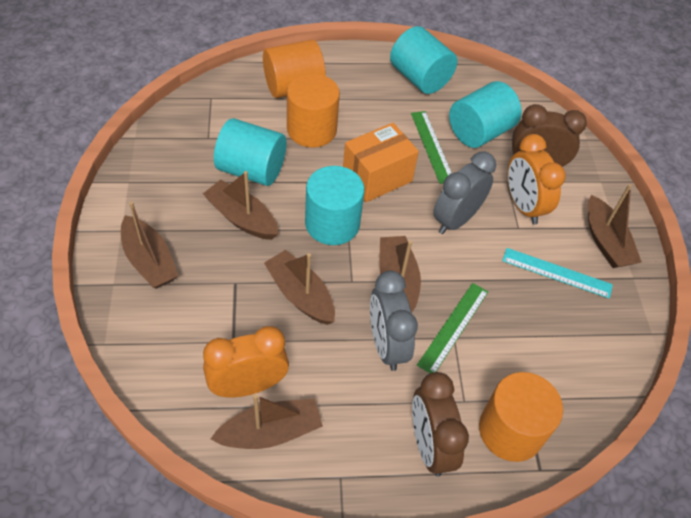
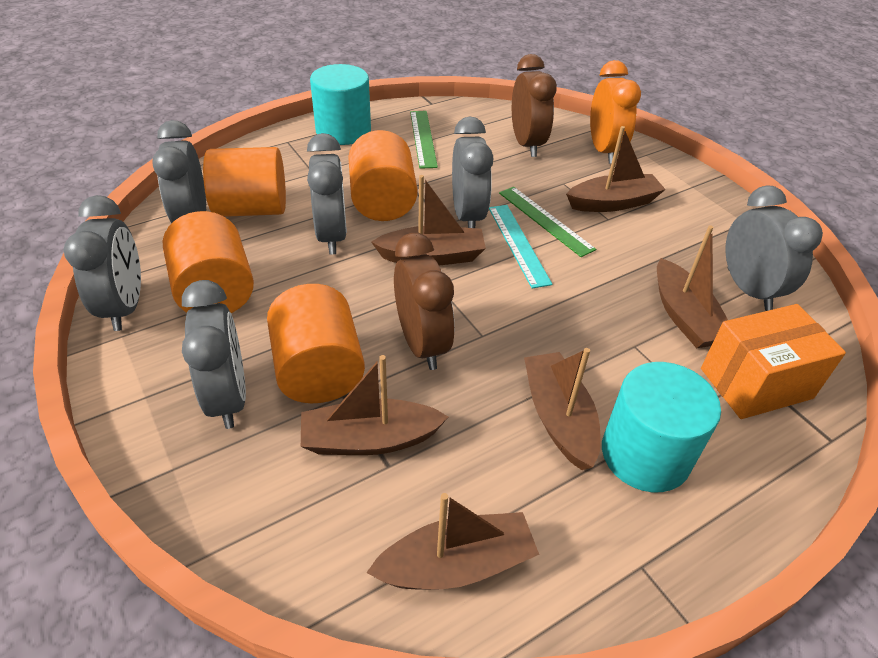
grey clock: [370,270,418,371] [433,152,496,234] = 2 -> [63,195,141,331] [152,120,206,223] [182,280,246,429] [307,133,347,255] [452,117,493,228] [725,185,823,311] = 6
orange clock: [203,326,289,398] [508,134,566,225] = 2 -> [590,60,641,164] = 1
orange cylinder: [263,40,326,98] [287,73,340,148] [479,372,563,462] = 3 -> [163,211,254,313] [203,147,286,217] [267,284,365,403] [348,130,417,221] = 4
turquoise cylinder: [214,118,286,186] [305,166,365,245] [390,26,457,94] [449,81,522,148] = 4 -> [310,64,371,145] [602,362,721,492] = 2

